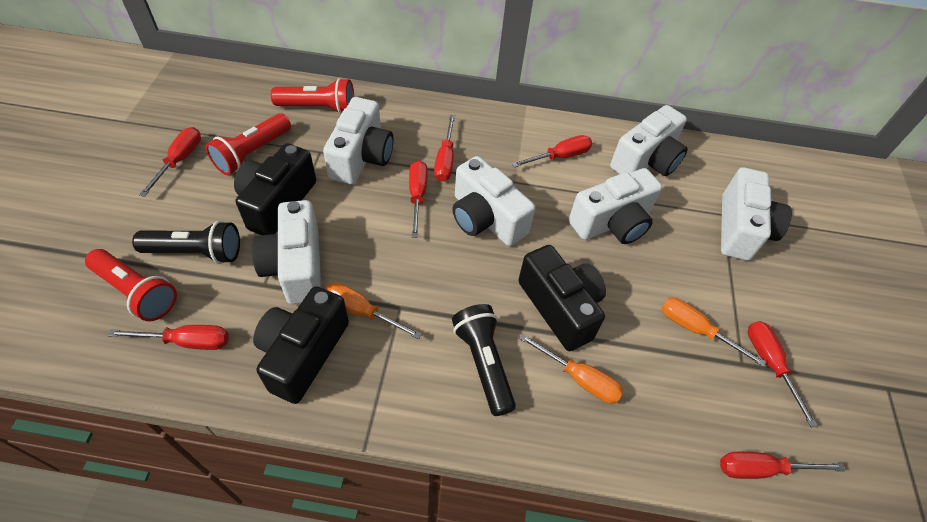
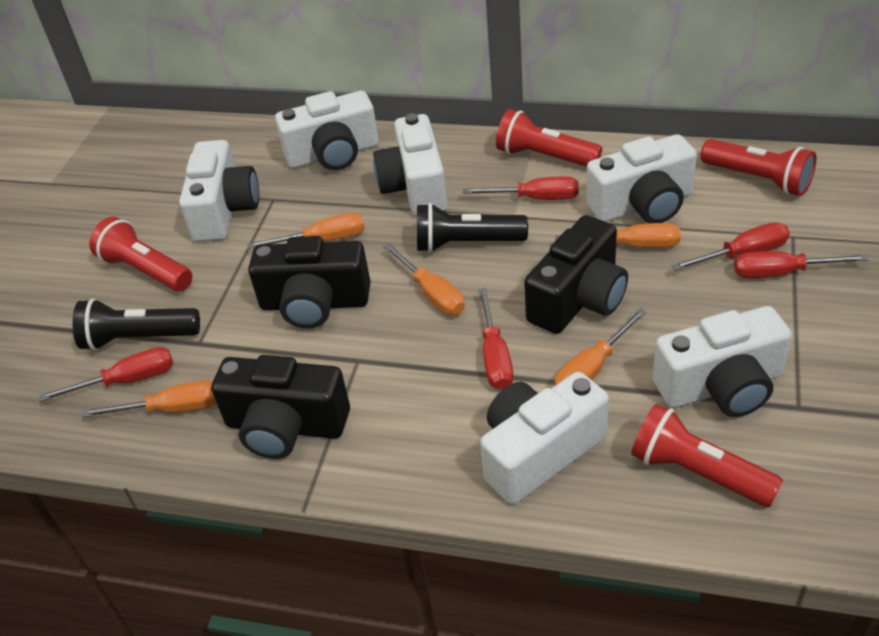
orange screwdriver: [325,282,422,340] [519,333,624,404] [662,297,766,367] = 3 -> [82,380,216,418] [248,213,365,249] [383,243,465,315] [555,223,681,248] [555,308,647,385] = 5
red flashlight: [85,249,177,322] [206,113,291,175] [271,78,354,114] = 3 -> [90,217,192,291] [496,109,602,167] [631,404,783,507] [700,139,816,196] = 4
red screwdriver: [108,325,229,350] [139,127,201,197] [409,160,427,238] [434,115,455,182] [512,135,592,167] [720,452,845,479] [748,321,818,427] = 7 -> [39,347,173,402] [463,176,579,200] [478,288,513,390] [672,222,790,271] [734,251,869,278] = 5

